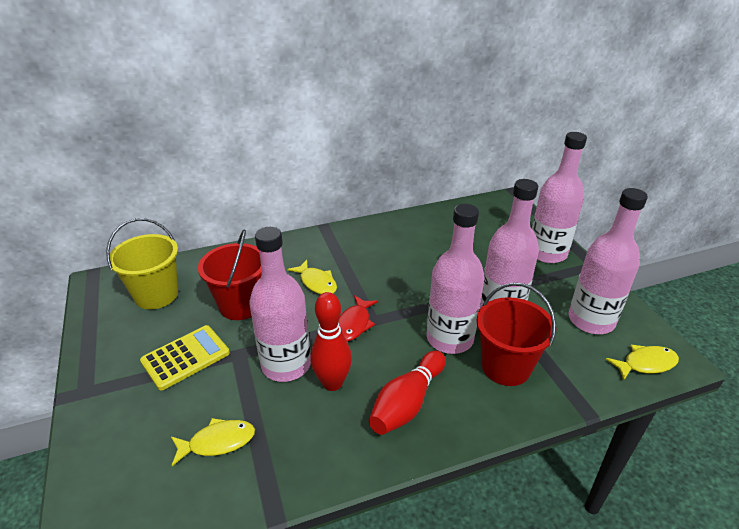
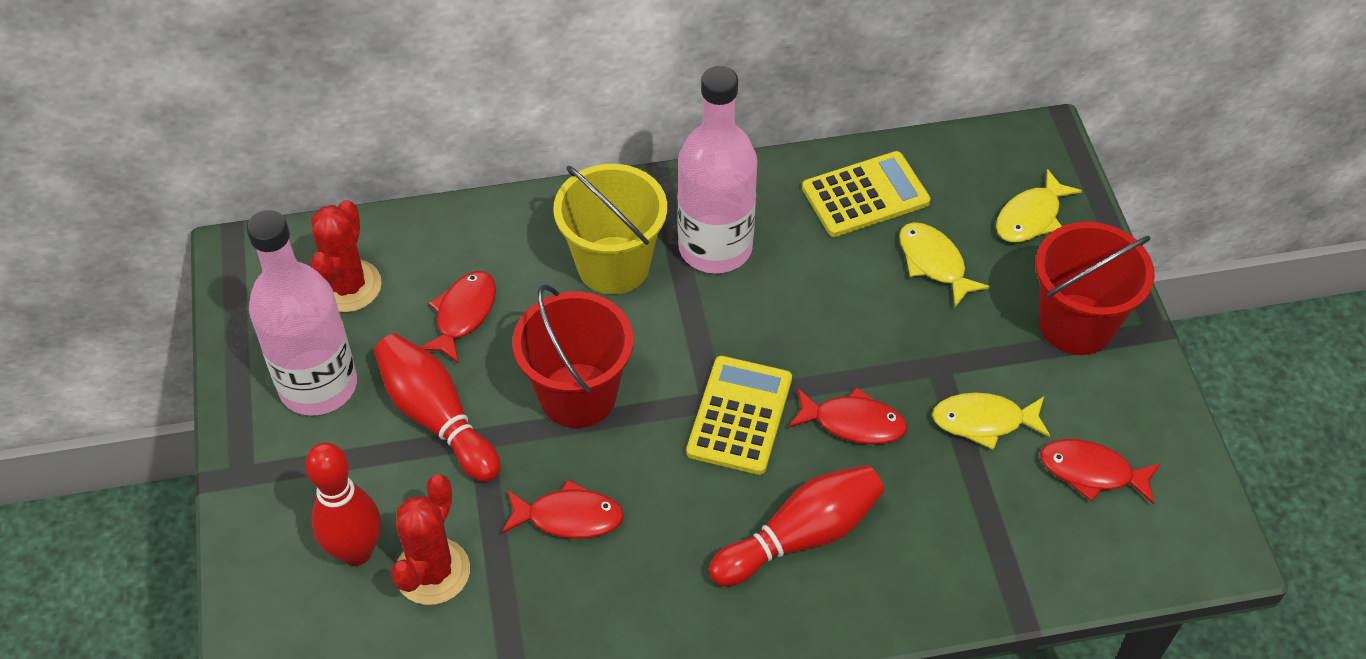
pink bottle: [250,227,311,382] [427,204,485,354] [480,179,539,308] [532,132,587,263] [569,188,648,334] = 5 -> [247,210,357,416] [677,66,758,273] = 2
red bowling pin: [310,292,352,391] [369,351,446,435] = 2 -> [305,443,381,566] [374,334,501,482] [709,465,884,586] = 3
red cactus: none = 0 -> [310,200,382,312] [391,474,470,605] = 2
red fish: [339,295,378,341] = 1 -> [421,271,496,364] [502,479,624,539] [789,387,907,445] [1040,439,1161,505] = 4
yellow calculator: [140,325,230,390] = 1 -> [686,356,792,475] [802,151,930,237] = 2

